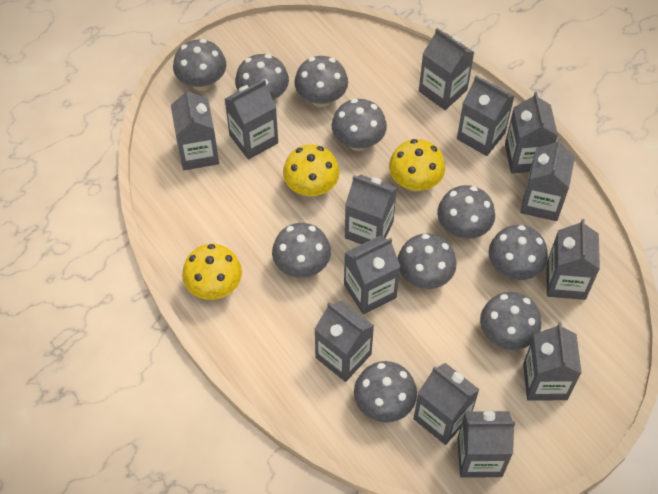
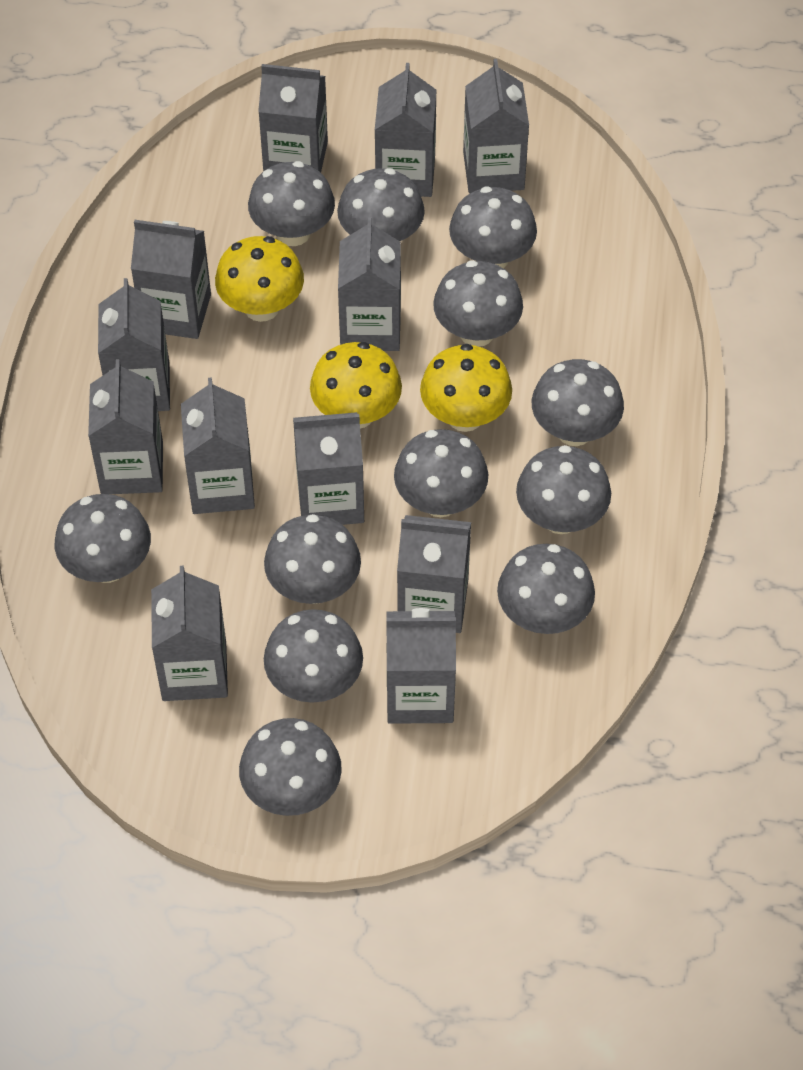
grey carton: [171,87,219,170] [225,79,278,159] [315,301,374,382] [344,236,400,314] [345,174,397,244] [414,363,480,445] [419,28,474,110] [457,76,514,156] [457,411,515,478] [505,92,558,173] [520,138,575,221] [523,323,582,401] [546,219,600,300] = 13 -> [88,359,163,494] [98,278,170,411] [131,220,211,339] [151,566,228,701] [181,377,255,514] [258,64,328,173] [293,412,364,525] [338,217,401,351] [375,63,436,197] [386,608,456,724] [397,515,471,633] [463,59,529,193] = 12
grey mushroom: [173,39,226,91] [235,54,289,100] [272,223,331,278] [294,56,348,107] [332,99,387,151] [354,361,417,423] [398,233,457,289] [437,185,495,239] [480,292,541,350] [489,225,548,280] = 10 -> [55,494,151,583] [239,718,342,816] [248,161,335,246] [264,514,361,604] [264,609,363,703] [337,168,425,241] [394,429,488,517] [433,260,523,347] [449,187,537,268] [497,544,595,634] [516,445,611,534] [532,359,624,446] = 12

